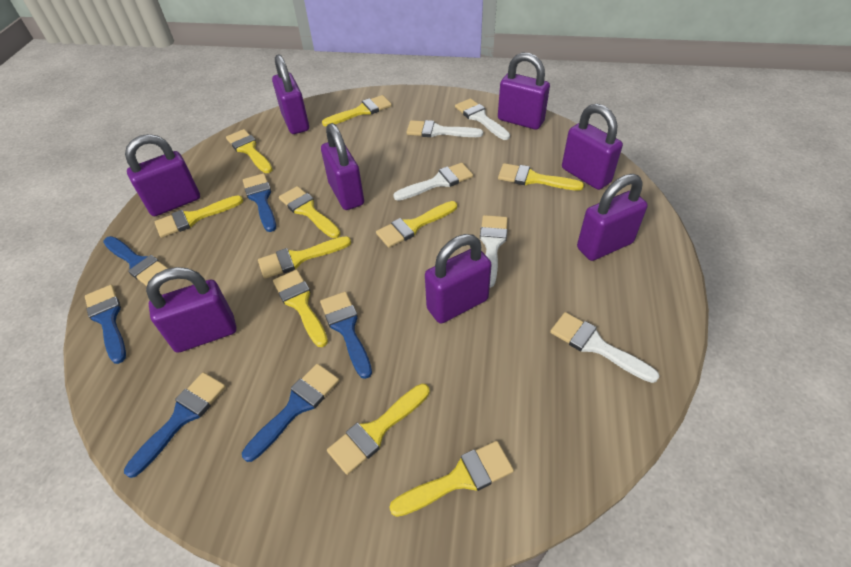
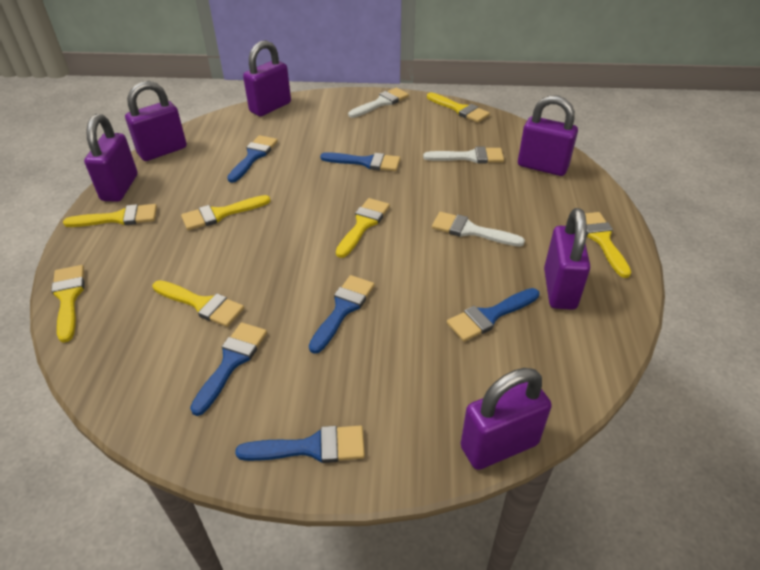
purple padlock: [125,134,200,216] [146,267,236,353] [272,55,309,134] [321,123,364,210] [425,234,492,323] [498,53,550,130] [562,104,623,190] [577,174,648,261] = 8 -> [84,114,138,202] [125,81,187,161] [243,40,291,116] [461,368,552,470] [518,95,578,176] [544,208,590,310] = 6
white brush: [393,163,473,201] [406,120,483,137] [455,98,510,140] [480,215,508,288] [550,312,659,383] = 5 -> [348,88,409,118] [423,147,504,163] [432,212,525,247] = 3
yellow brush: [155,195,243,238] [226,129,273,173] [258,236,351,279] [273,270,328,347] [279,186,341,238] [322,95,392,126] [327,383,430,475] [376,201,457,248] [389,441,514,517] [498,163,584,191] = 10 -> [51,265,85,343] [63,204,157,227] [153,280,244,327] [181,195,271,230] [336,198,390,258] [427,92,490,123] [585,212,631,278] = 7

